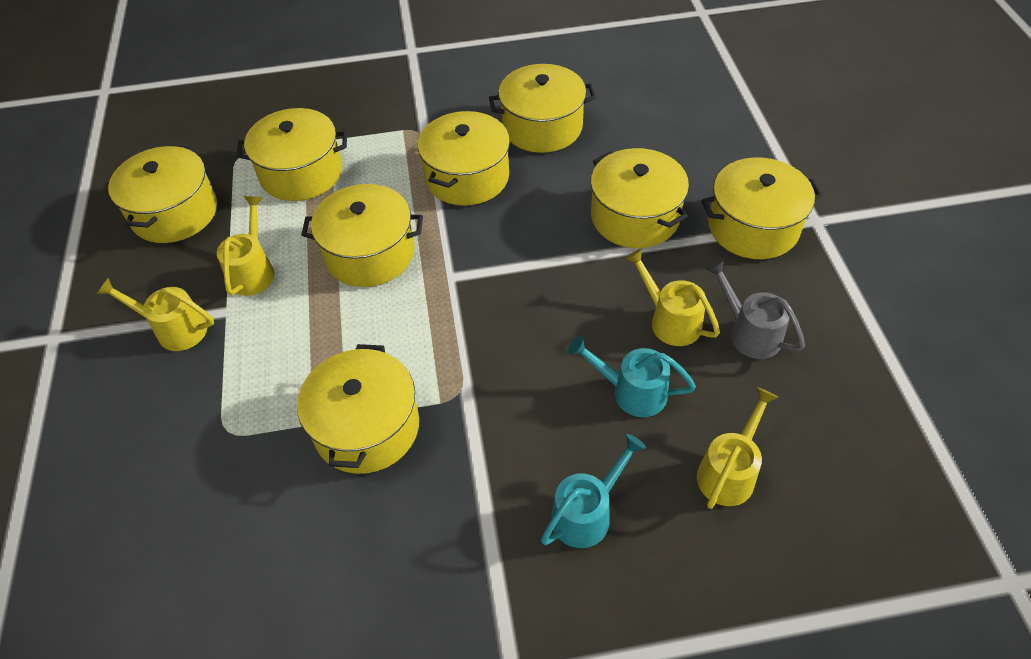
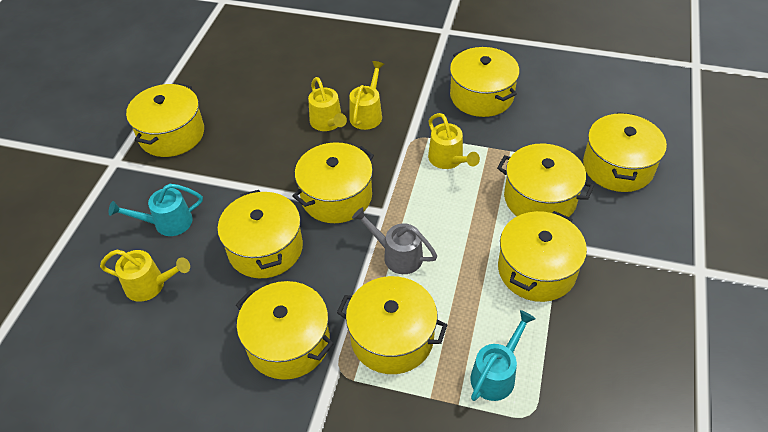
yellow pot: [108,145,217,243] [236,108,347,201] [297,344,419,474] [301,184,423,287] [417,111,510,206] [489,64,596,153] [591,148,689,248] [701,157,823,259] = 8 -> [126,83,204,157] [218,190,303,278] [236,281,334,380] [292,142,374,223] [337,276,447,374] [450,47,520,117] [497,143,594,217] [498,211,587,302] [583,112,667,192] = 9

